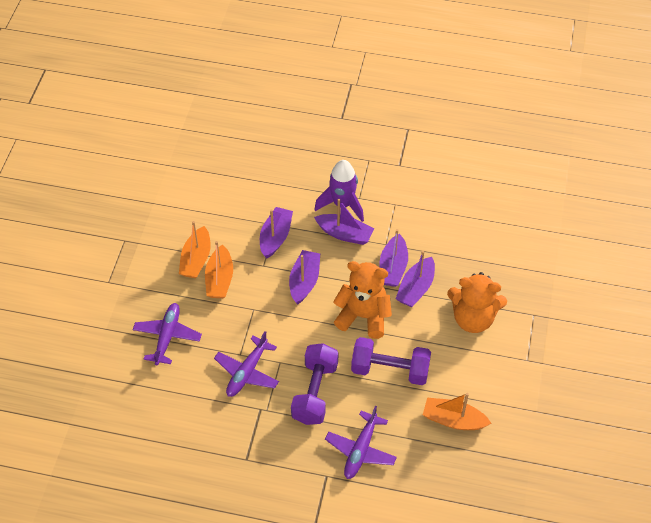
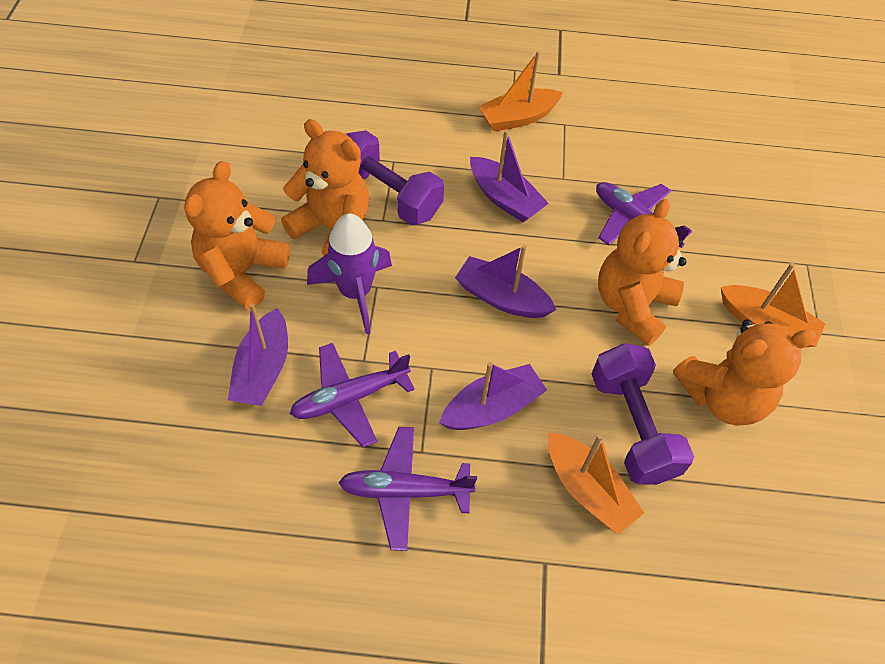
orange teddy bear: [333,261,392,339] [447,272,507,333] = 2 -> [184,161,290,310] [281,119,369,256] [598,199,687,346] [673,319,817,426] = 4
purple boat: [260,207,293,259] [289,250,320,304] [314,199,374,245] [379,229,408,287] [396,251,435,307] = 5 -> [228,303,288,406] [439,362,547,430] [455,245,556,318] [470,130,549,222] = 4

